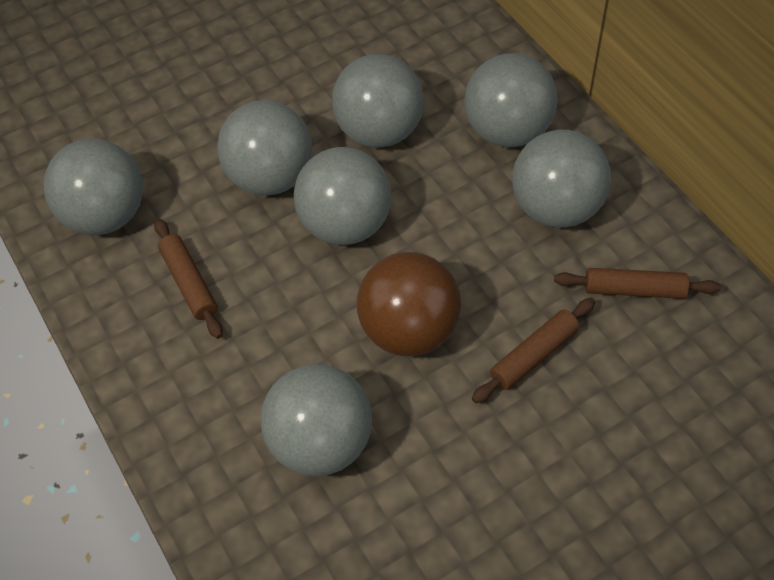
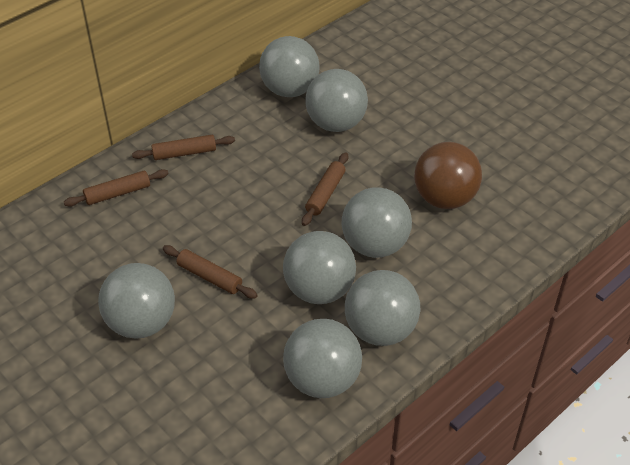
brown rolling pin: [154,218,223,339] [472,298,595,403] [554,268,721,299] = 3 -> [64,169,169,207] [132,135,235,160] [163,245,258,299] [302,152,348,226] = 4

